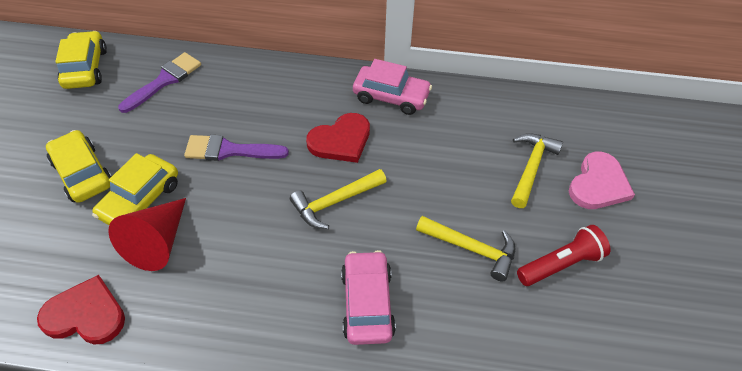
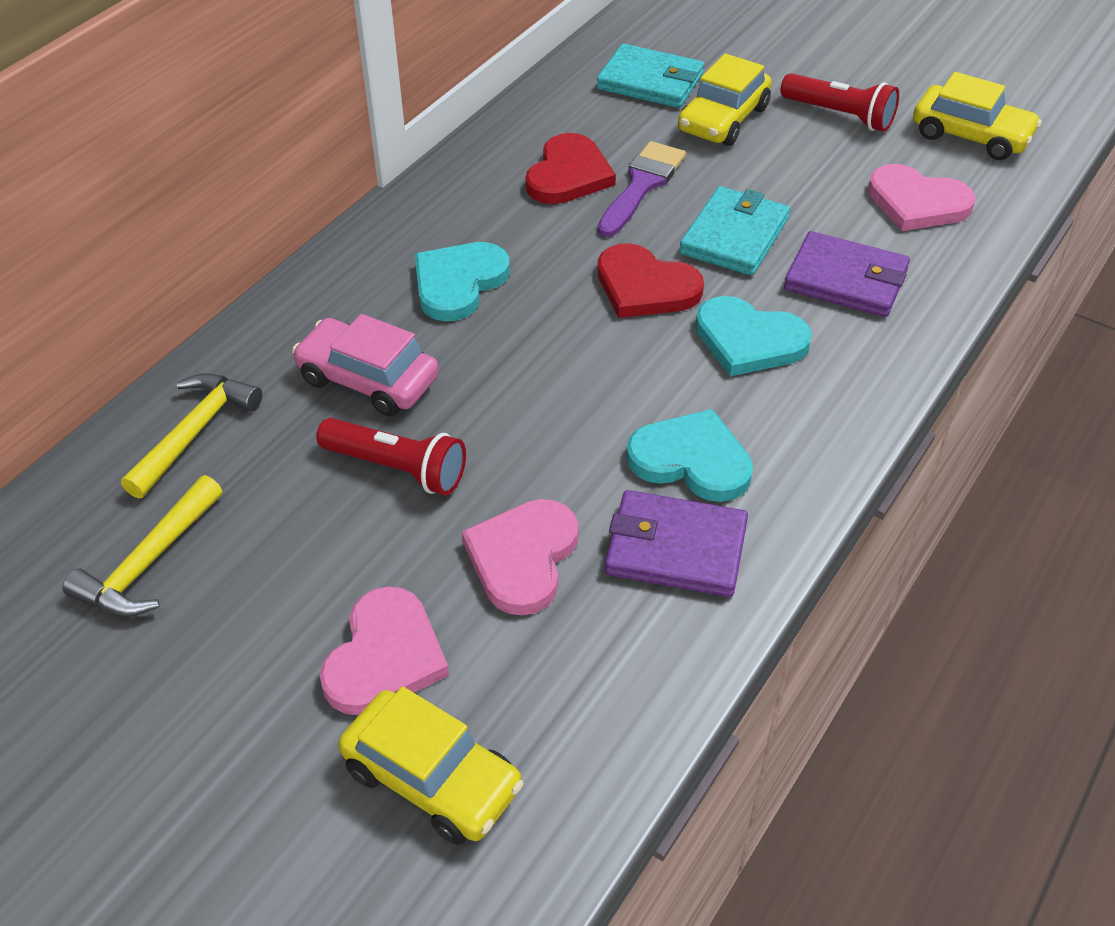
pink car: [341,250,396,345] [353,59,432,115] = 2 -> [292,314,439,416] = 1
pink heart: [569,152,635,209] = 1 -> [320,586,449,715] [462,499,579,615] [868,164,976,231] = 3
purple brush: [118,52,201,113] [184,135,289,161] = 2 -> [598,141,686,237] = 1
purple wallet: none = 0 -> [605,490,748,597] [784,231,910,317] = 2
red cone: [108,198,186,271] = 1 -> none = 0
red flashlight: [517,225,611,286] = 1 -> [316,418,466,495] [780,73,899,132] = 2
turquoise heart: none = 0 -> [415,242,510,321] [626,409,753,502] [696,296,812,376] = 3
turquoise wallet: none = 0 -> [597,44,704,108] [679,186,790,276] = 2
yellow hammer: [290,169,386,229] [416,216,515,281] [511,133,563,208] = 3 -> [63,475,222,617] [121,373,262,499] = 2

